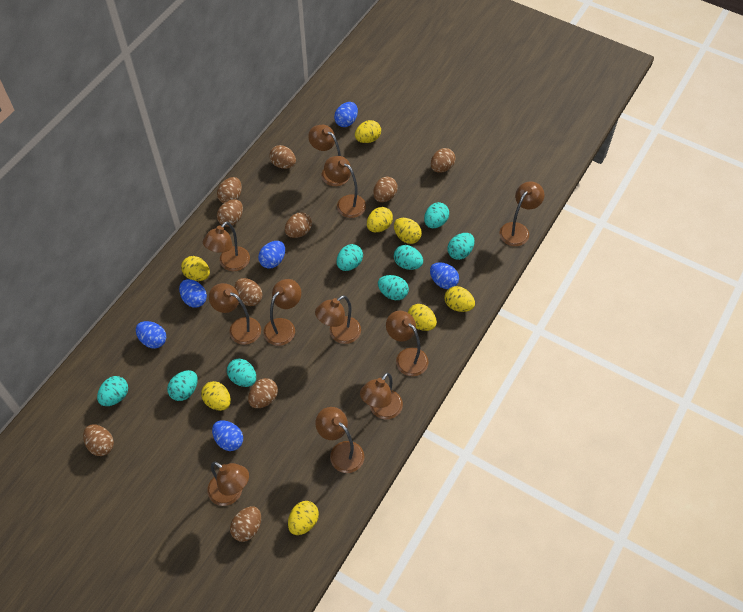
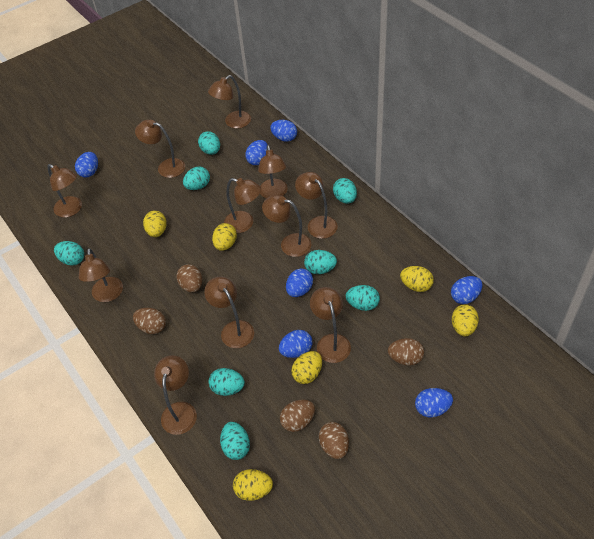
blue egg: [136,321,166,349] [179,279,207,308] [212,420,243,451] [258,241,285,269] [334,102,358,127] [430,262,459,289] = 6 -> [75,152,98,178] [245,140,268,165] [270,120,297,142] [279,330,312,358] [286,268,313,297] [415,388,453,417] [451,276,483,304] = 7
brown egg: [83,424,114,456] [217,177,242,204] [217,199,243,227] [230,506,261,542] [235,278,262,306] [248,378,278,408] [269,145,296,169] [285,212,312,238] [373,177,398,202] [431,148,456,173] = 10 -> [133,308,166,334] [176,264,202,292] [280,400,315,432] [319,422,349,459] [388,338,424,366] = 5
yellow egg: [181,256,210,281] [201,381,231,411] [288,501,319,535] [355,120,381,143] [367,207,393,232] [394,218,422,244] [408,304,437,331] [444,286,475,312] = 8 -> [143,211,167,237] [212,223,237,251] [233,469,273,501] [291,351,322,384] [400,266,434,292] [452,304,479,336] = 6

